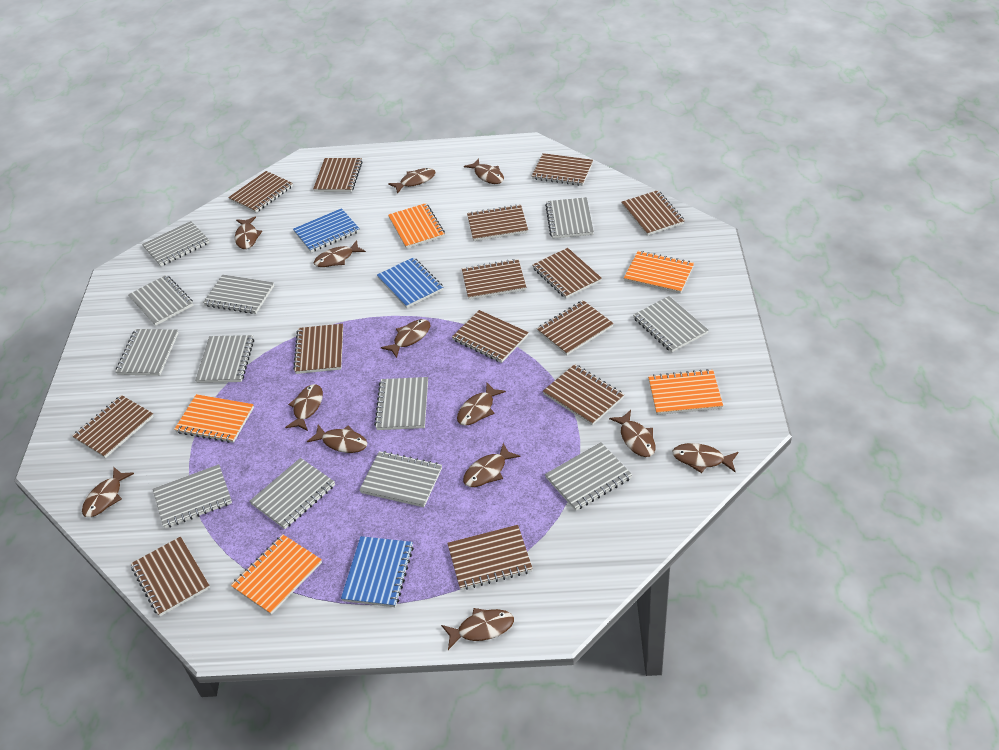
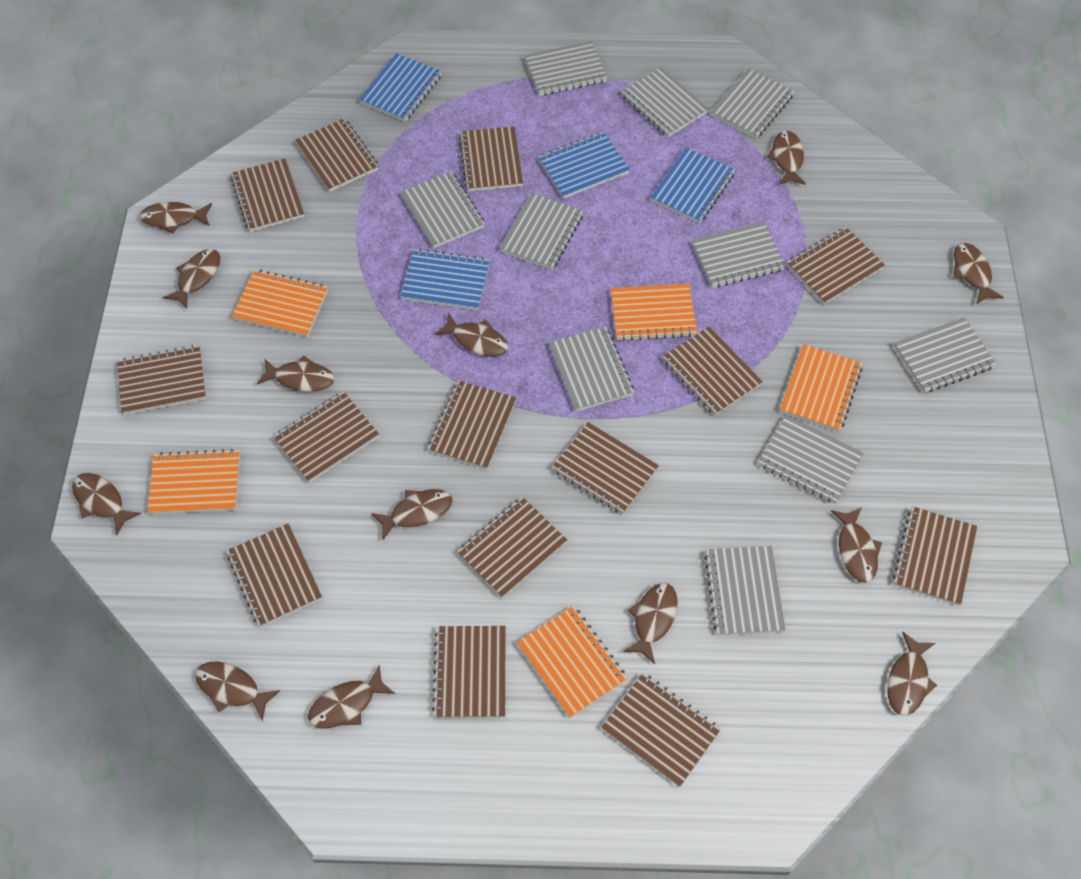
blue notebook: [293,208,360,253] [341,536,414,607] [377,257,443,308] = 3 -> [359,53,442,122] [400,249,490,310] [538,132,630,199] [650,148,735,223] = 4
grey notebook: [115,329,178,376] [128,275,193,326] [142,221,209,267] [153,464,232,528] [195,335,254,383] [203,275,274,314] [249,458,335,529] [359,451,442,507] [374,377,428,430] [545,197,594,239] [545,442,632,511] [633,296,708,352] = 12 -> [401,172,485,248] [499,193,583,270] [524,41,608,96] [549,327,634,411] [621,67,709,137] [692,222,786,288] [704,546,786,636] [711,68,794,139] [759,415,863,504] [894,317,996,393] = 10

